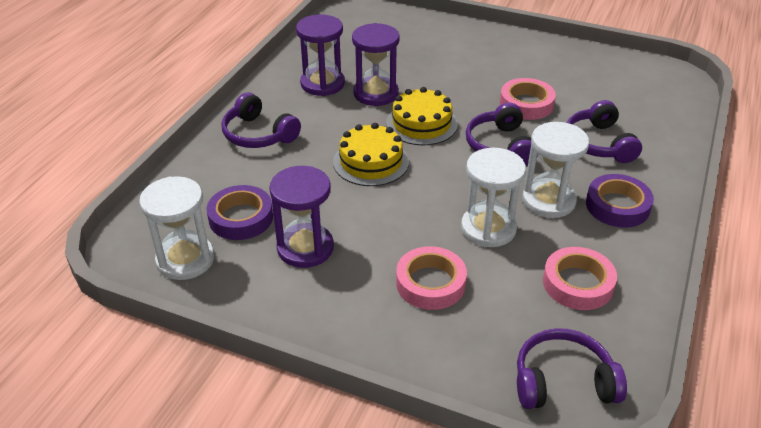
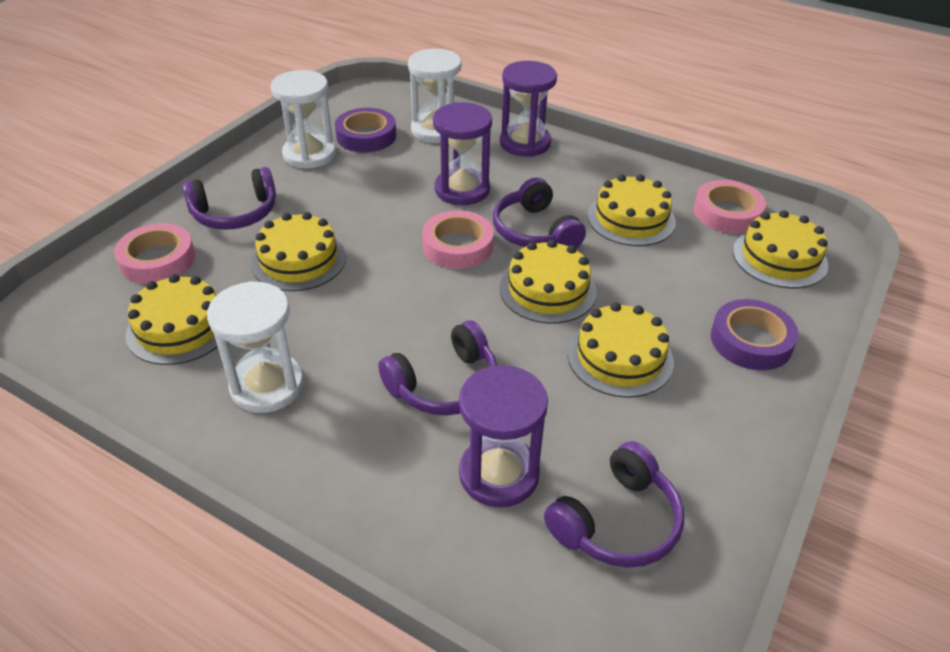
yellow cake: [333,123,409,186] [386,87,458,146] = 2 -> [126,274,218,365] [251,212,346,291] [500,240,597,324] [567,302,674,398] [588,174,676,246] [733,210,828,288] = 6

